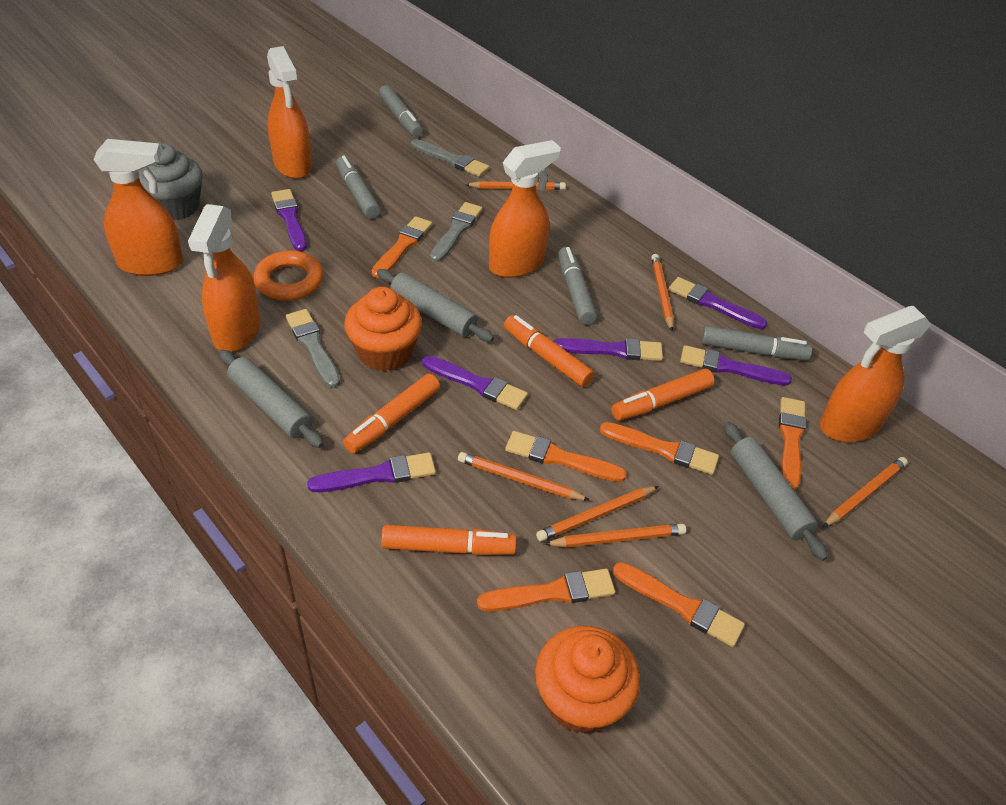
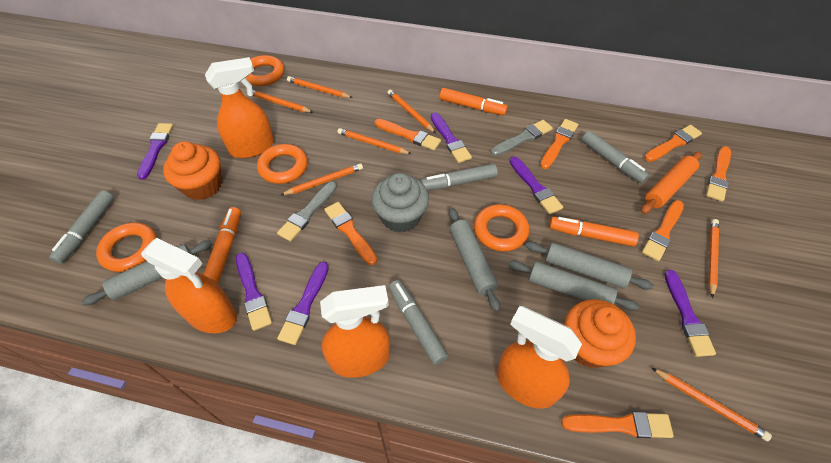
grey brush: [286,309,340,388] [411,139,489,177] [430,202,482,262] = 3 -> [277,181,337,242] [491,120,553,156] = 2
grey rolling pin: [219,350,324,448] [377,269,494,342] [724,422,828,561] = 3 -> [82,240,213,305] [449,208,500,312] [509,261,639,310] [525,242,654,290] = 4
orange brush: [372,216,432,278] [477,569,615,611] [505,431,627,482] [600,422,719,475] [613,562,745,647] [779,397,806,491] = 6 -> [324,202,377,265] [374,119,441,150] [540,119,578,169] [561,412,674,438] [642,200,684,261] [644,125,702,162] [706,146,731,202] = 7
orange marker: [343,374,440,453] [381,525,517,555] [504,315,594,387] [612,369,715,421] = 4 -> [203,207,241,284] [439,88,508,115] [549,217,639,246] = 3
orange pencil: [458,452,590,501] [465,181,566,190] [536,486,659,542] [544,524,686,548] [651,254,674,331] [823,457,908,527] = 6 -> [253,90,313,113] [281,163,363,195] [287,76,353,98] [338,128,411,154] [387,89,436,133] [652,368,772,441] [708,219,719,298] = 7
orange ring: [253,251,323,300] = 1 -> [96,222,157,272] [246,55,284,86] [257,144,308,184] [474,204,529,252] = 4
orange rolling pin: none = 0 -> [641,152,702,214] = 1
orange spray bottle: [94,139,183,276] [188,204,260,352] [267,46,312,179] [489,140,561,278] [820,306,931,442] = 5 -> [141,238,237,333] [205,57,274,158] [320,285,390,378] [497,306,582,409] = 4

